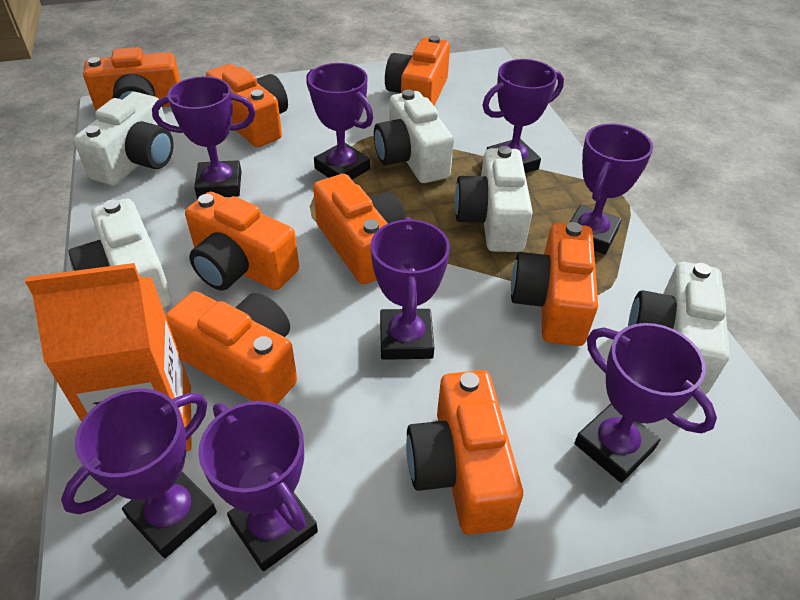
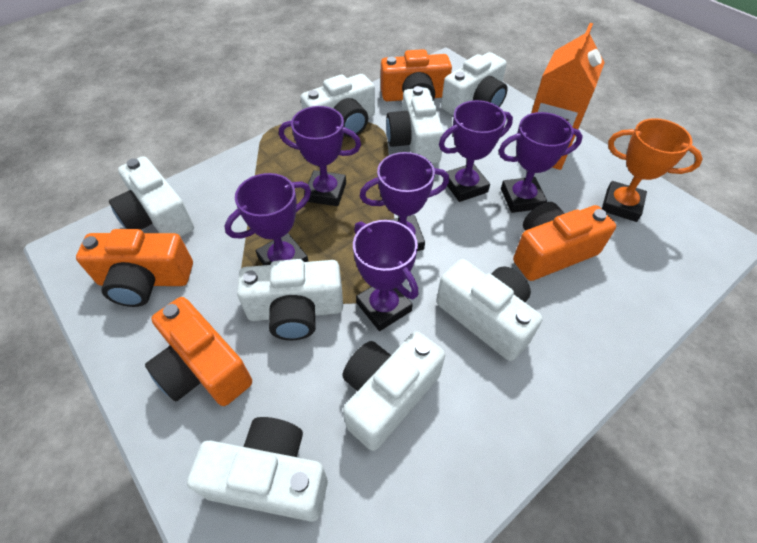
orange camera: [83,47,181,111] [166,291,297,404] [185,192,299,290] [206,64,288,147] [313,174,406,284] [385,35,450,106] [406,370,523,535] [511,222,598,346] = 8 -> [76,229,193,307] [145,297,252,406] [381,49,452,101] [513,202,616,281] = 4
orange trophy: none = 0 -> [602,118,703,222] = 1
purple trophy: [61,388,217,558] [152,76,256,198] [198,401,318,571] [306,63,373,179] [371,217,450,360] [482,59,564,173] [569,124,653,254] [574,323,717,483] = 8 -> [224,173,311,265] [279,106,361,206] [353,220,418,331] [360,152,449,251] [439,100,513,202] [498,112,583,213] = 6
white camera: [69,199,172,308] [74,92,173,186] [374,89,454,183] [454,146,533,252] [628,262,730,395] = 5 -> [109,156,194,237] [187,417,328,522] [237,259,343,340] [300,74,375,137] [343,331,445,451] [386,86,444,164] [436,259,543,361] [441,52,508,116] = 8

